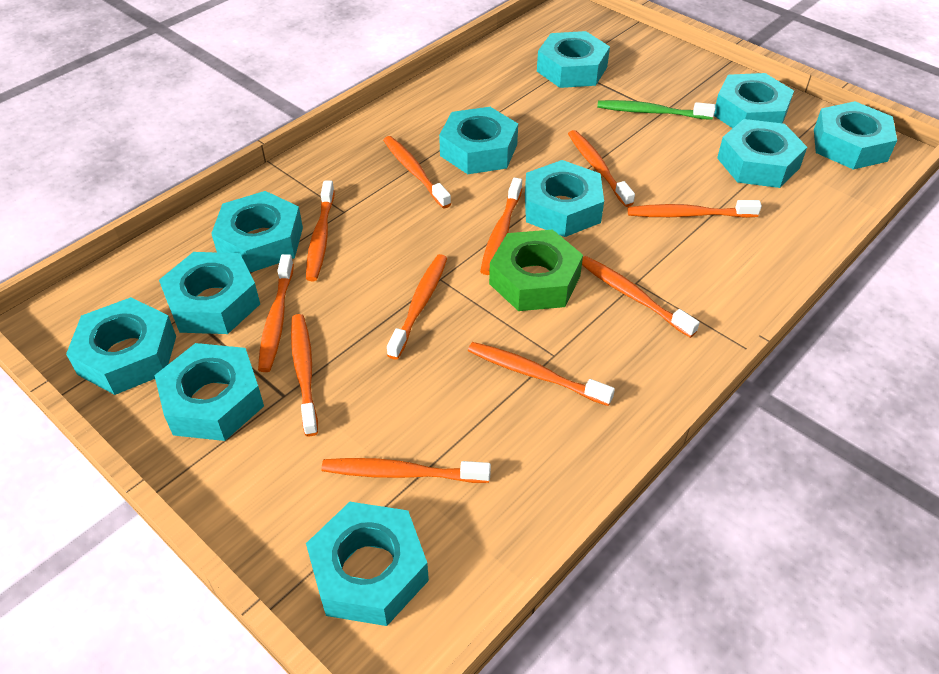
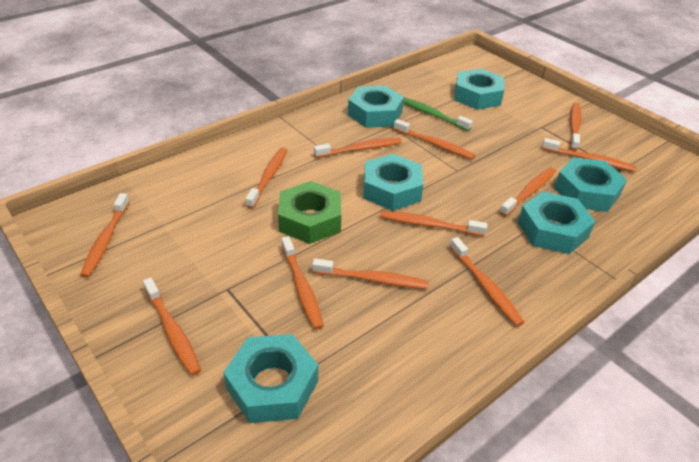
orange toothbrush: [258,254,294,372] [291,314,318,436] [306,181,335,281] [322,458,491,483] [383,136,451,208] [387,254,447,359] [468,342,615,406] [480,177,522,275] [568,130,635,207] [582,256,700,338] [628,200,762,218] = 11 -> [80,193,130,278] [143,277,201,376] [245,148,287,209] [281,236,324,330] [312,258,428,289] [314,138,402,158] [380,211,487,236] [394,119,476,160] [450,237,524,326] [500,168,556,217] [542,138,637,172] [570,103,581,151] = 12
turquoise nut: [66,297,176,395] [154,343,264,441] [159,252,260,334] [211,191,303,272] [306,502,429,626] [439,107,518,174] [525,160,604,237] [537,31,610,88] [714,73,794,128] [717,119,807,188] [814,101,897,170] = 11 -> [223,334,318,423] [348,85,404,128] [363,154,423,211] [454,69,504,110] [518,192,596,254] [554,157,627,212] = 6

